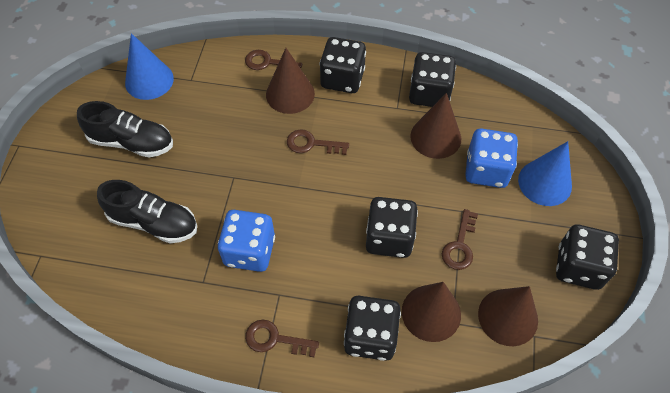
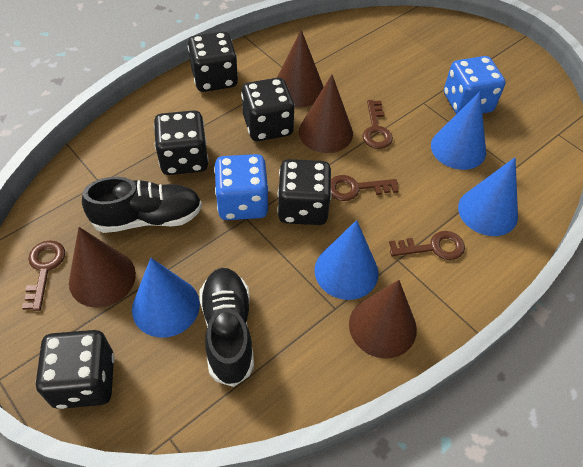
blue cone: [125,33,174,100] [518,141,572,206] = 2 -> [132,258,200,338] [314,220,379,300] [431,92,486,170] [458,157,518,236] = 4

